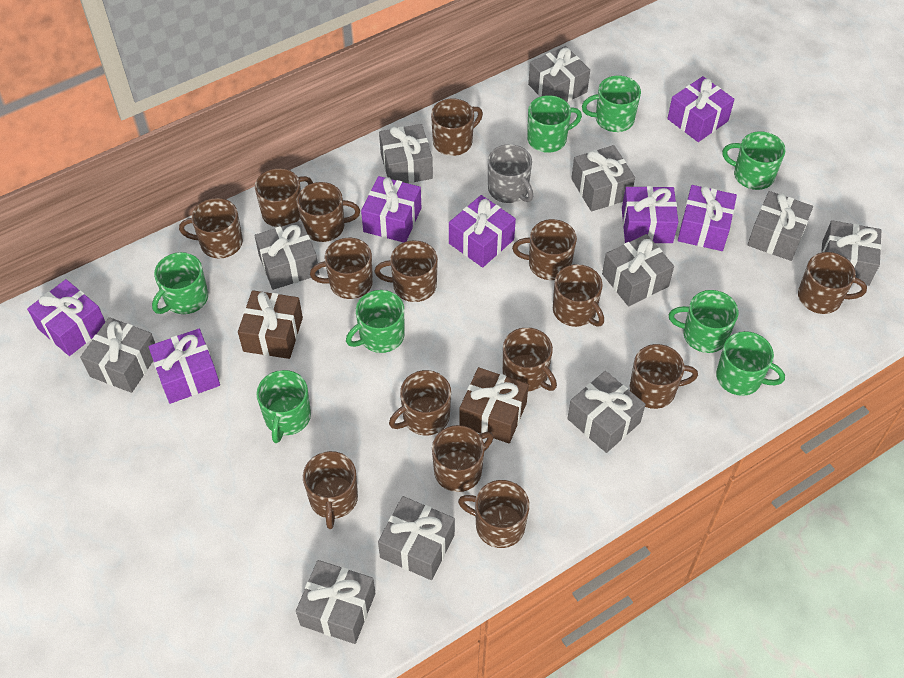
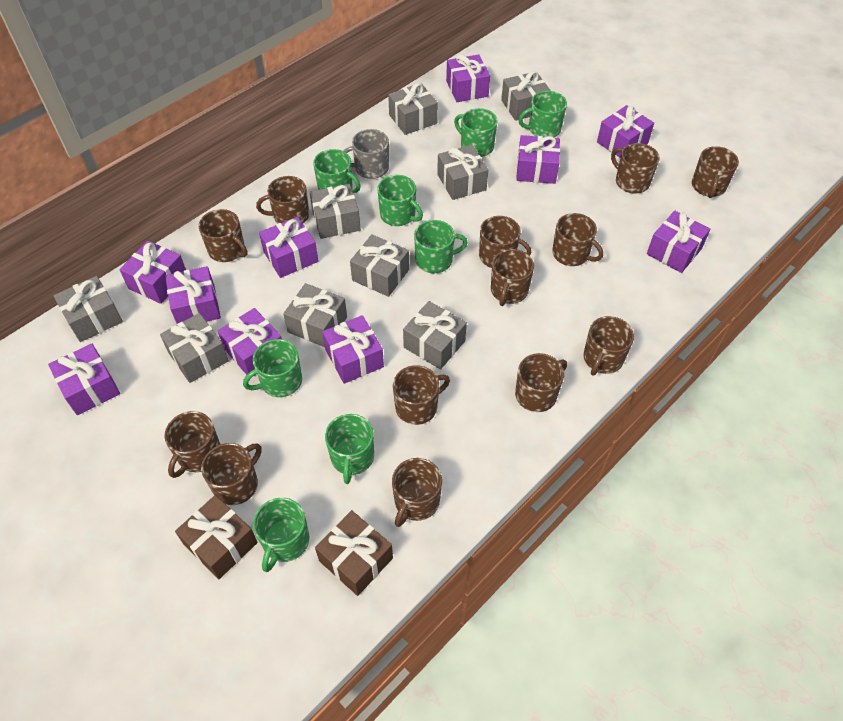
brown mug: [179,198,243,258] [255,168,313,227] [297,182,360,242] [303,451,358,529] [310,238,373,299] [375,240,438,302] [389,370,451,436] [431,98,483,156] [432,425,494,492] [458,480,530,548] [503,327,557,391] [512,219,577,280] [553,264,604,327] [630,344,698,409] [798,252,867,314] = 15 -> [164,411,221,478] [199,209,248,262] [201,443,262,505] [256,176,309,223] [392,458,442,527] [393,365,450,425] [479,216,532,268] [491,249,534,306] [515,353,567,412] [552,213,603,266] [584,316,634,376] [611,143,660,193] [692,146,739,198] = 13
grey gift: [80,317,155,393] [254,221,319,290] [296,560,375,644] [378,496,455,580] [379,124,433,183] [528,46,590,102] [567,371,646,453] [571,145,635,212] [602,234,674,306] [747,191,813,261] [821,220,882,286] = 11 -> [53,276,123,342] [160,313,229,383] [283,283,347,347] [310,184,361,239] [350,234,409,297] [388,83,438,135] [403,301,467,370] [437,145,488,200] [501,71,551,121] = 9
purple gift: [27,279,105,356] [149,329,220,404] [361,176,421,243] [449,195,516,268] [622,186,678,243] [667,76,735,142] [678,185,737,251] = 7 -> [48,344,120,415] [119,241,186,304] [165,266,221,324] [218,308,282,375] [259,217,319,278] [322,315,384,384] [446,54,490,102] [516,135,560,184] [597,105,654,158] [647,211,710,273] = 10

